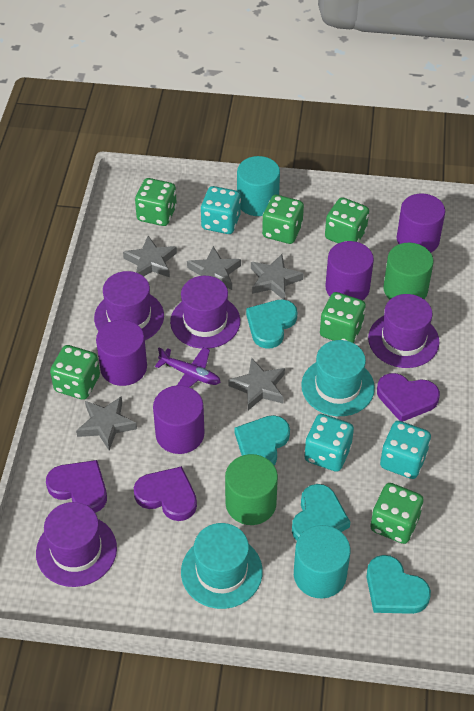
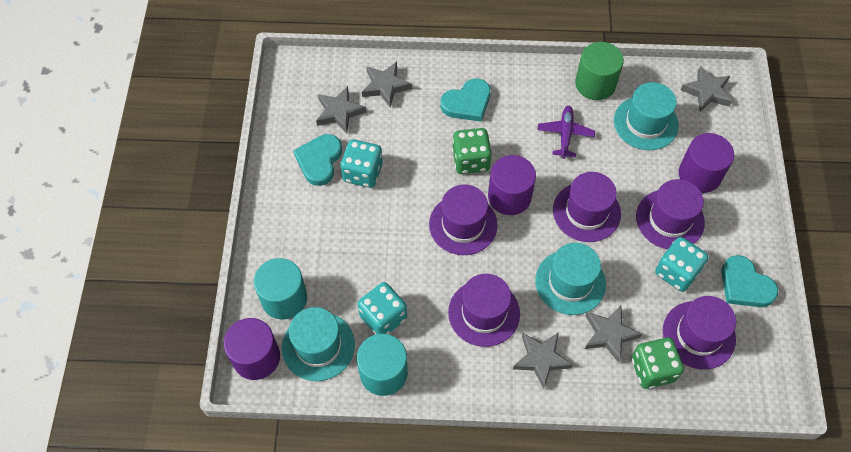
green cylinder: [225,454,278,525] [383,243,434,300] = 2 -> [575,42,624,100] = 1
green dice: [50,345,100,400] [135,178,177,226] [262,195,304,244] [320,292,366,343] [325,197,369,243] [370,483,424,544] = 6 -> [452,128,492,174] [631,337,684,389] = 2
purple cylinder: [96,320,147,386] [153,385,204,454] [325,241,374,300] [397,194,445,253] = 4 -> [224,318,280,380] [488,155,536,215] [679,133,734,193] = 3
purple hat: [36,502,117,587] [94,271,164,340] [170,276,240,349] [368,294,439,368] = 4 -> [429,184,498,255] [448,274,520,347] [553,172,621,242] [636,179,705,249] [663,296,736,370] = 5
purple heart: [46,460,107,513] [134,466,197,521] [377,373,440,422] = 3 -> none = 0
turquoise hat: [181,523,263,609] [301,340,375,416] = 2 -> [282,307,355,381] [535,243,606,315] [614,82,679,150] = 3
turquoise heart: [235,415,290,465] [246,300,297,349] [292,484,350,541] [367,555,431,614] = 4 -> [293,134,342,186] [441,78,491,122] [721,255,778,307] = 3

